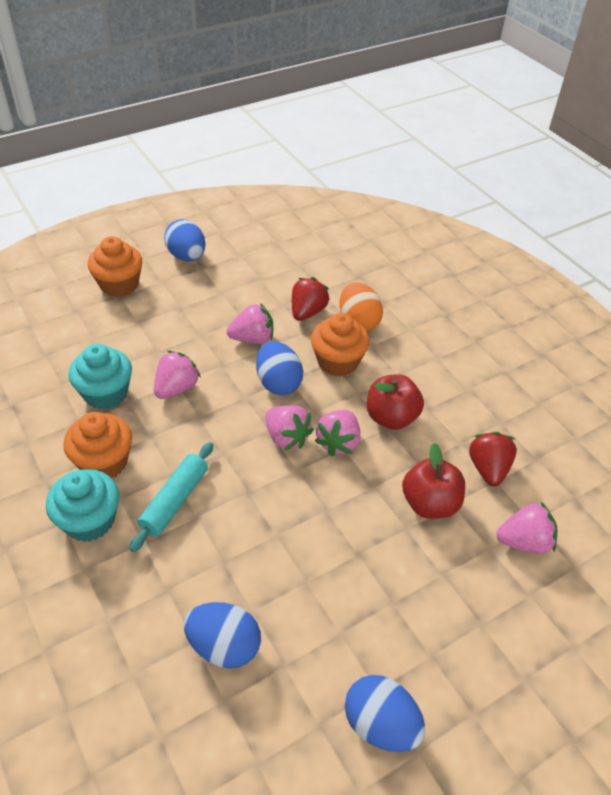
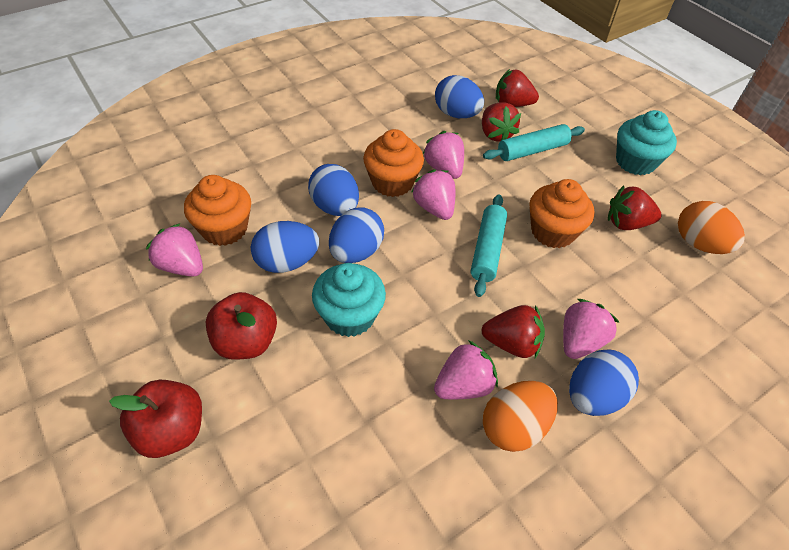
blue egg: [164,219,206,261] [184,602,261,669] [256,341,303,395] [345,675,425,752] = 4 -> [251,221,319,273] [308,164,359,216] [329,207,384,263] [435,75,484,118] [569,350,639,416] = 5
orange egg: [340,282,383,331] = 1 -> [483,381,558,452] [678,201,745,254] = 2
red strawberry: [292,277,330,321] [469,432,517,486] = 2 -> [481,305,545,358] [482,103,521,141] [496,69,539,107] [608,185,662,230] = 4
turquoise rolling pin: [129,442,213,552] = 1 -> [471,194,507,297] [483,124,585,161] = 2

